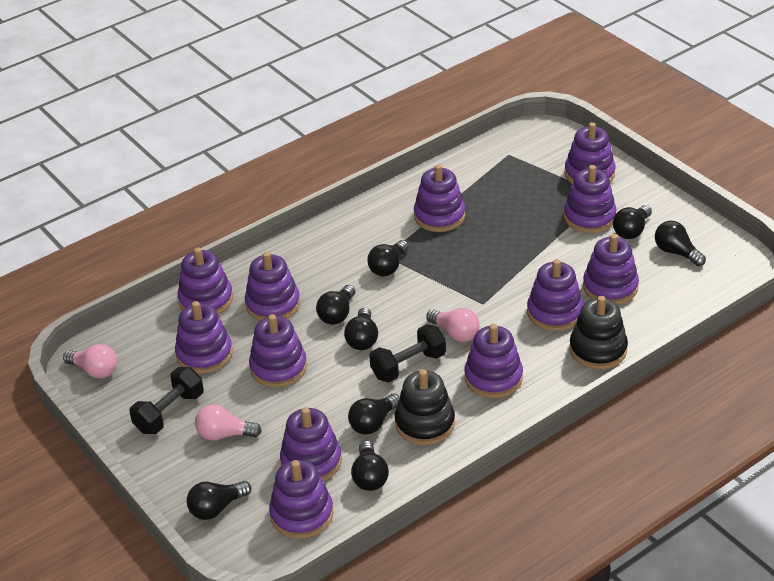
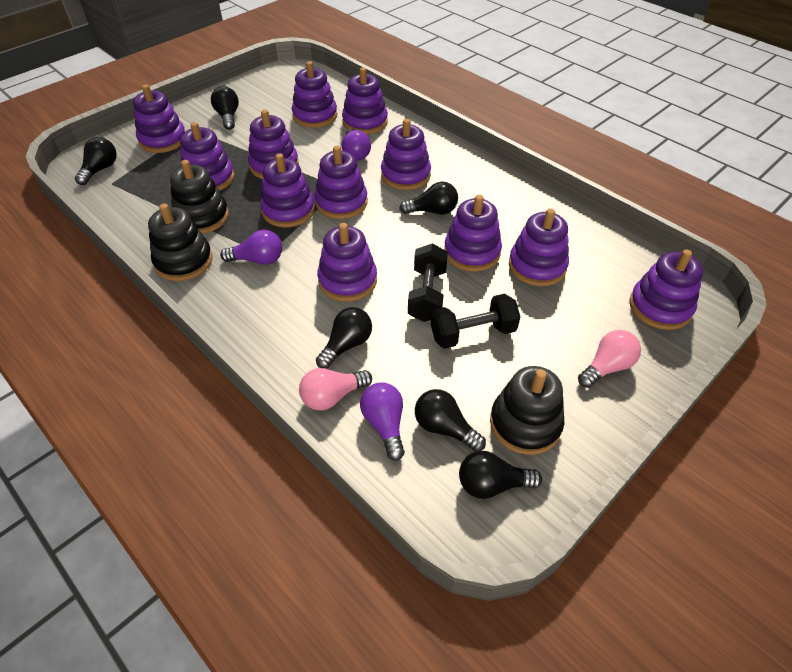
black light bulb: [187,481,251,520] [316,285,355,325] [344,307,378,350] [348,394,400,435] [351,440,389,491] [367,240,409,276] [613,205,652,239] [655,221,706,266] = 8 -> [75,137,117,185] [211,86,239,130] [316,307,372,369] [399,182,458,215] [415,389,486,452] [459,451,542,499] = 6
black stacking toy: [395,369,455,445] [570,296,628,369] = 2 -> [148,203,213,281] [170,160,229,234] [490,366,564,455] = 3
pink light bulb: [63,344,117,378] [195,404,262,441] [426,308,479,342] = 3 -> [299,368,372,411] [578,330,641,388] = 2
purple light bulb: none = 0 -> [220,230,282,265] [342,129,371,161] [360,383,405,461] = 3

